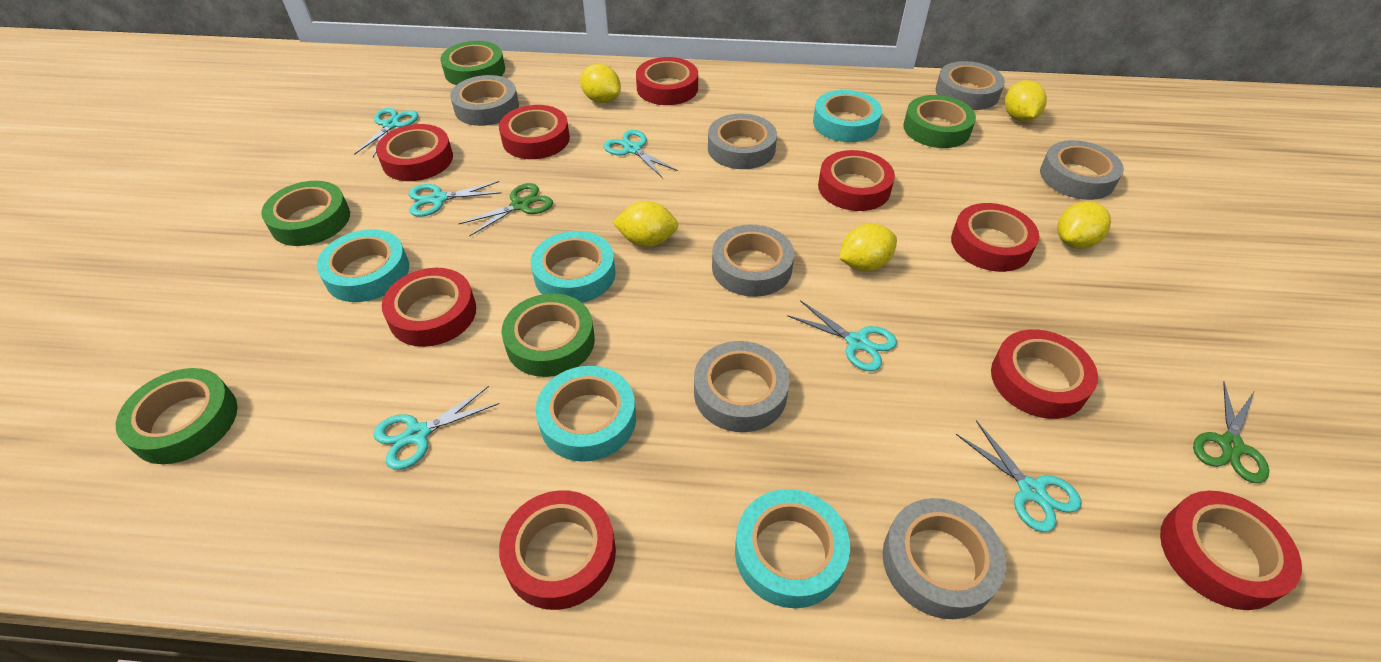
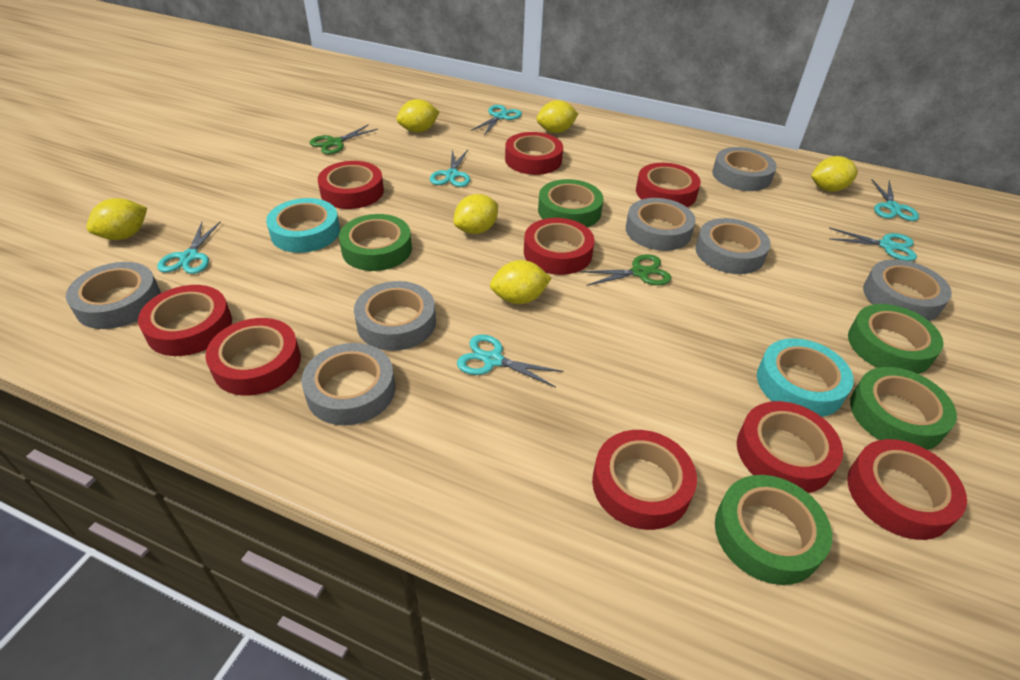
turquoise tape: [317,229,409,302] [531,231,616,303] [536,366,636,462] [735,489,850,608] [813,90,882,142] = 5 -> [266,198,340,253] [757,338,854,417] = 2
yellow lemon: [580,64,621,103] [613,201,678,247] [839,224,897,271] [1005,80,1047,122] [1057,201,1111,249] = 5 -> [86,198,147,240] [396,99,439,132] [453,194,498,234] [490,260,552,304] [537,100,578,133] [811,156,858,192] = 6

